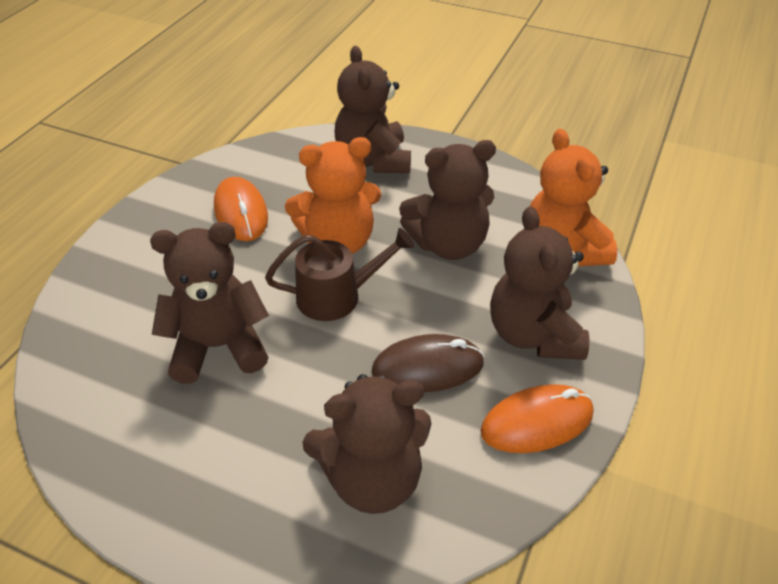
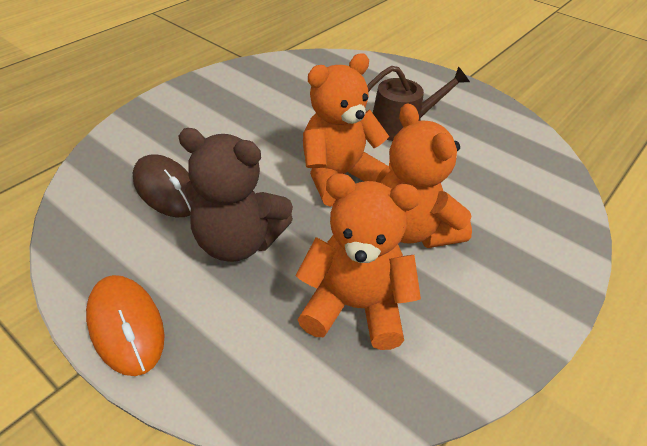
brown teddy bear: [150,222,269,384] [302,374,431,514] [335,46,411,173] [399,140,496,260] [490,206,589,360] = 5 -> [178,128,293,262] = 1
orange mouse: [214,177,268,241] [480,384,593,453] = 2 -> [86,275,165,376] = 1
orange teddy bear: [285,137,381,254] [529,129,617,266] = 2 -> [295,173,421,350] [303,53,390,207] [380,103,472,248] = 3

